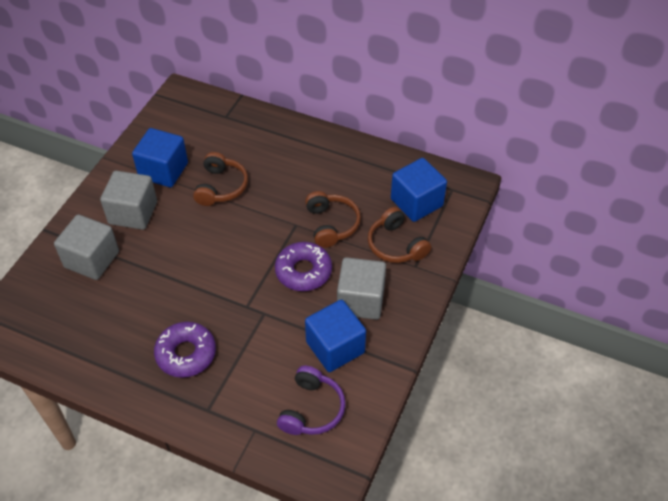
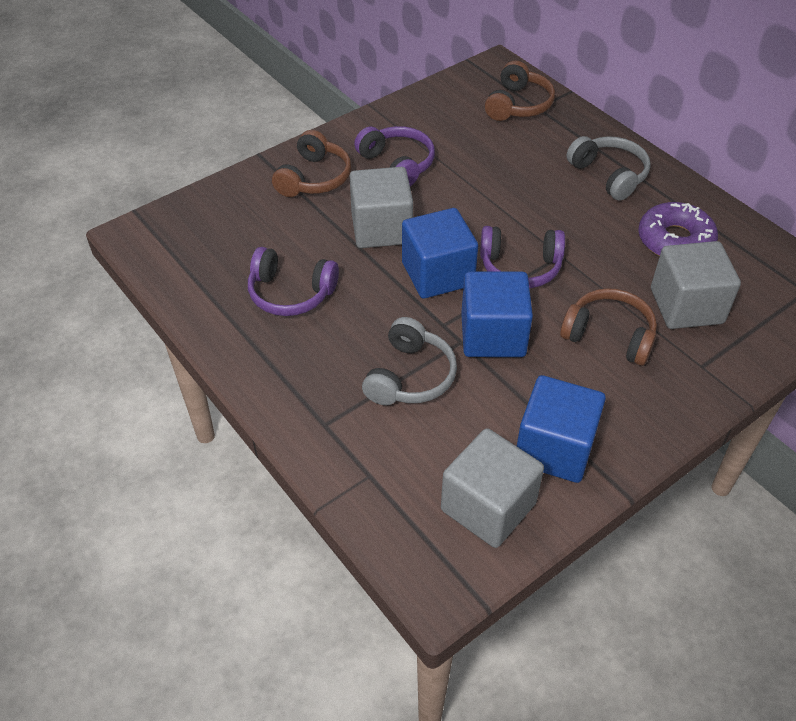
grey headphones: none = 0 -> [362,317,457,405] [567,136,651,201] = 2
purple donut: [154,322,216,378] [275,242,332,291] = 2 -> [638,202,718,256] = 1
purple headphones: [277,365,346,435] = 1 -> [248,247,339,316] [354,126,435,186] [480,226,565,288] = 3

